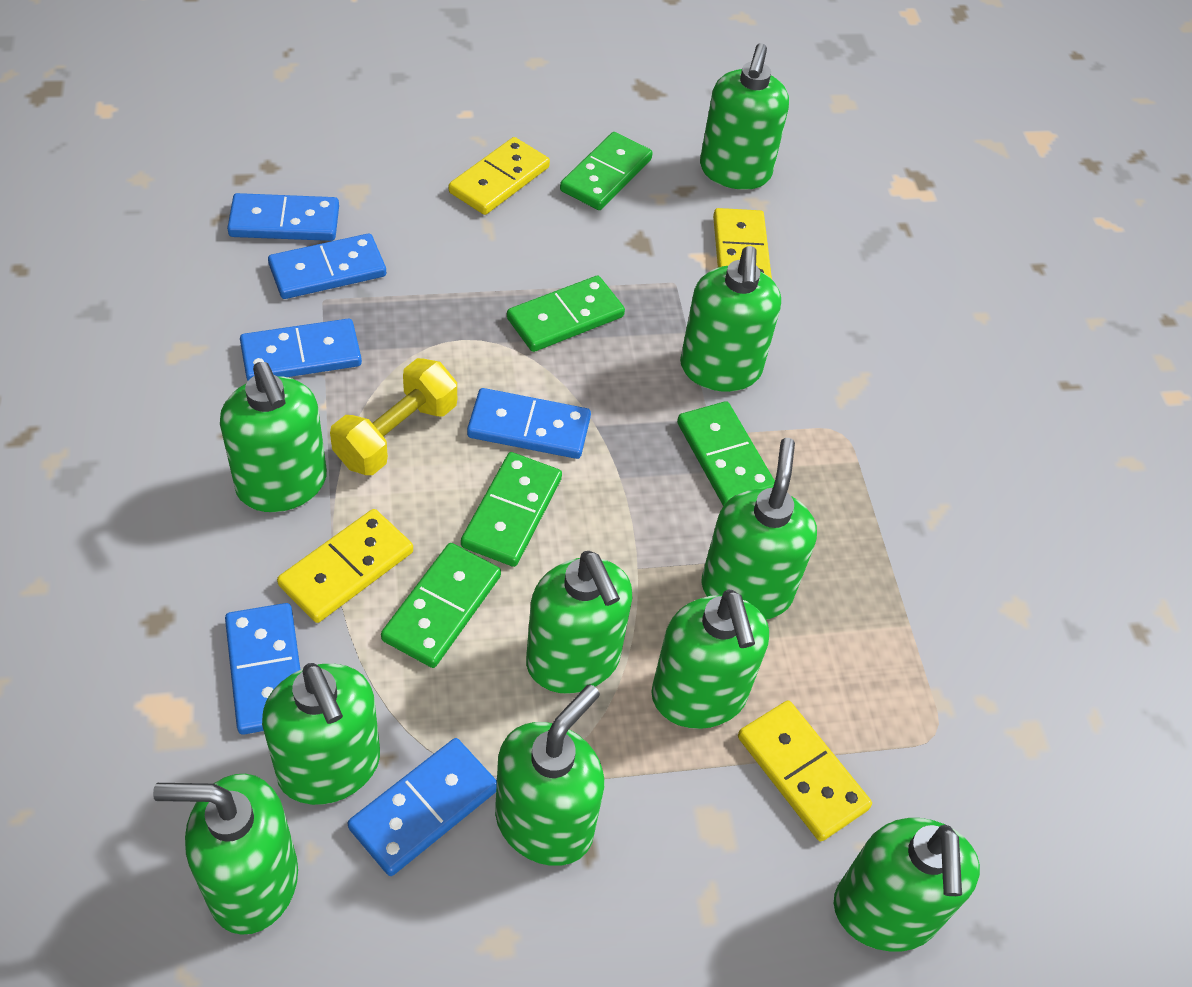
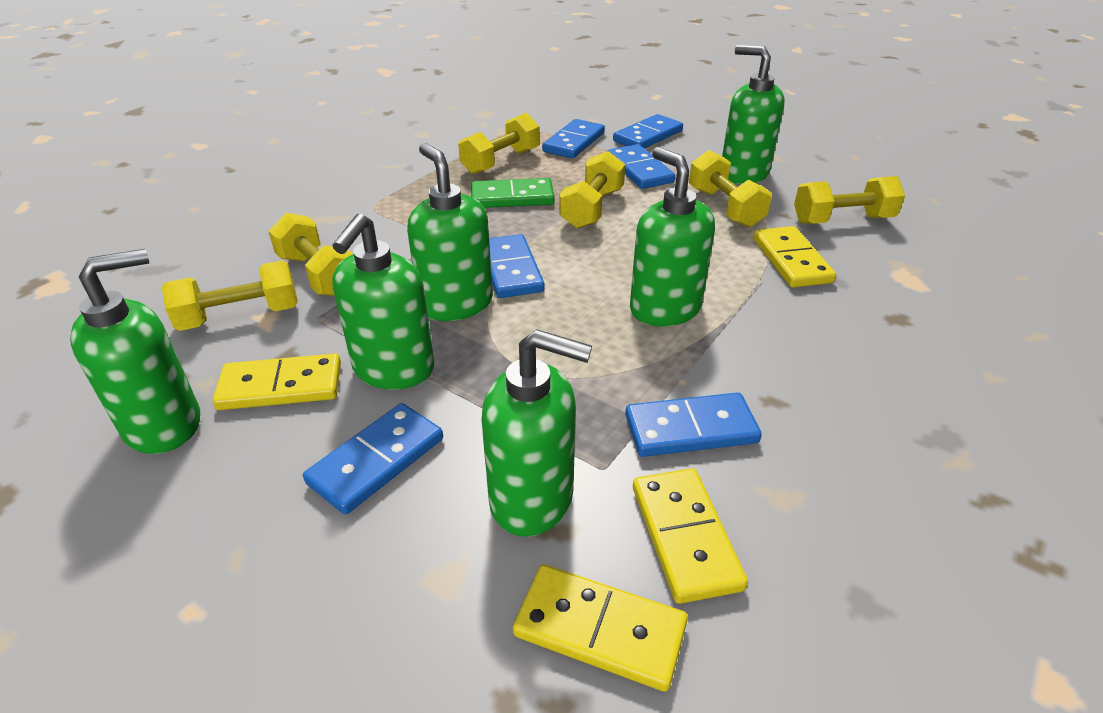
green domino: [381,543,501,668] [461,452,562,567] [507,276,625,352] [560,132,653,210] [677,401,775,506] = 5 -> [471,178,555,208] = 1
green soap dispenser: [153,774,298,935] [220,362,327,512] [262,663,380,805] [495,684,604,866] [526,551,632,694] [651,589,769,729] [680,246,781,392] [700,43,789,190] [702,438,817,620] [834,818,980,952] = 10 -> [70,249,200,454] [332,213,434,390] [407,143,493,321] [481,329,592,537] [630,147,715,327] [722,45,784,184] = 6
yellow dumbbell: [330,358,457,475] = 1 -> [162,261,298,331] [268,213,353,296] [458,113,540,175] [559,151,625,229] [689,150,772,227] [794,176,905,224] = 6

